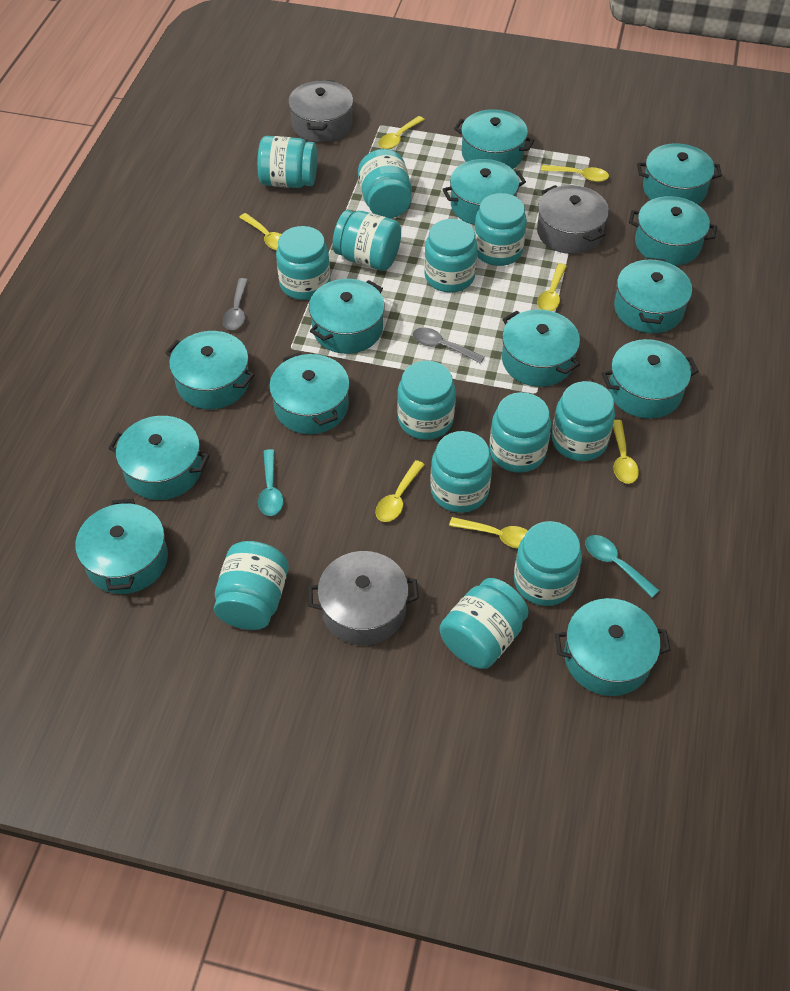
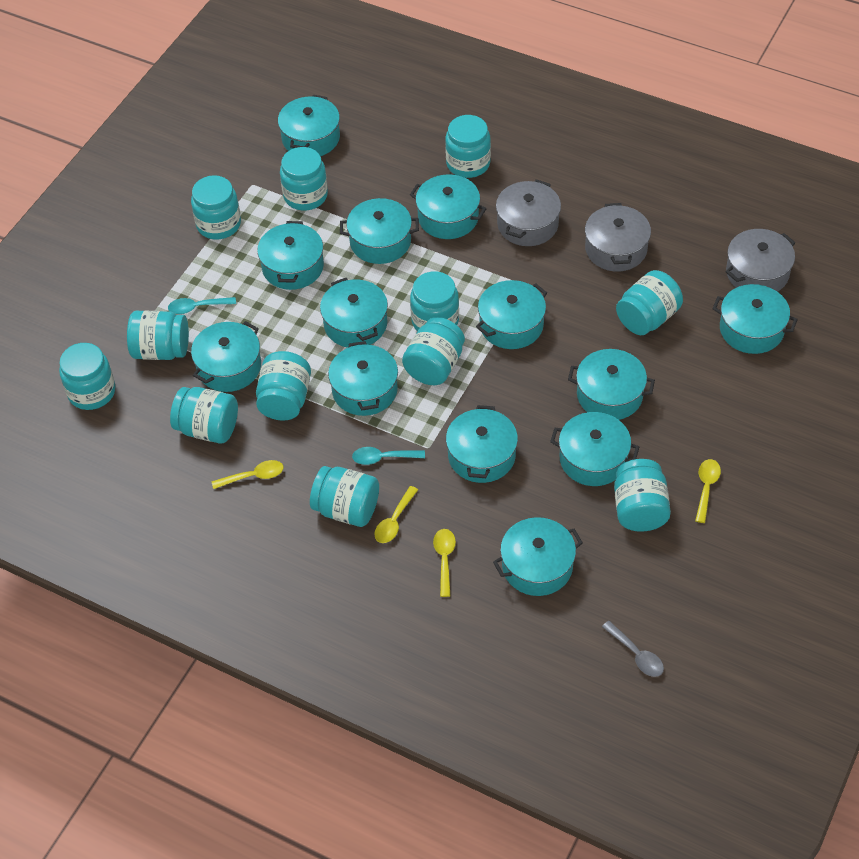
grey spoon: [222,278,248,330] [413,327,484,364] = 2 -> [602,621,664,677] = 1
turquoise jar: [214,541,289,630] [257,136,317,188] [276,226,330,300] [333,210,401,271] [358,149,412,218] [397,361,456,440] [424,219,478,293] [430,431,492,513] [440,578,529,669] [474,193,527,266] [489,392,551,473] [514,521,582,606] [552,381,615,461] = 13 -> [59,343,115,410] [127,311,189,360] [170,387,238,444] [191,175,241,240] [256,351,311,421] [280,147,328,210] [310,466,379,527] [402,317,465,385] [410,271,459,331] [445,115,491,178] [614,459,671,532] [616,270,683,335] = 12
yellow spoon: [239,213,282,250] [375,460,425,522] [378,116,425,149] [449,517,528,549] [537,263,567,311] [541,165,609,182] [613,420,639,484] = 7 -> [212,460,284,489] [374,486,418,543] [433,529,456,597] [695,459,721,523] = 4

